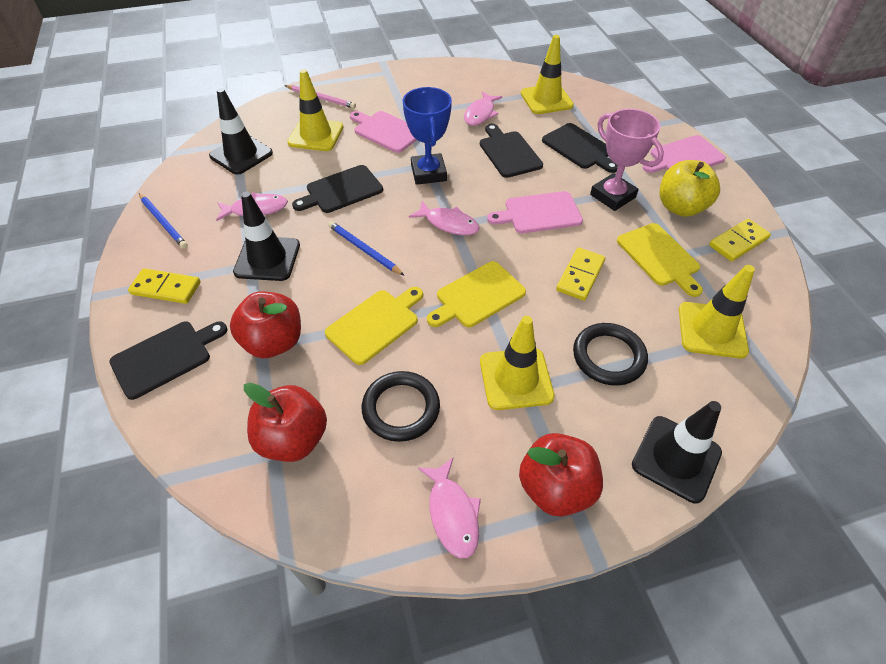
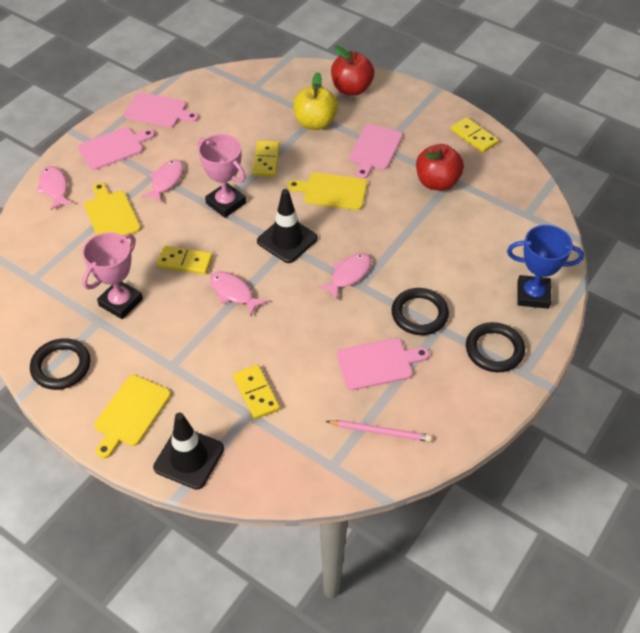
black cutting board: [109,321,228,400] [292,165,383,213] [480,124,543,178] [542,123,618,173] = 4 -> none = 0
black ring: [362,371,440,442] [573,323,648,386] = 2 -> [30,338,90,390] [391,288,449,335] [466,322,525,372] = 3
black traffic cone: [209,88,273,175] [233,192,300,281] [632,401,722,503] = 3 -> [153,412,224,490] [257,189,318,263] = 2
blue pencil: [139,193,188,249] [328,221,405,276] = 2 -> none = 0
pink cutting board: [350,111,417,153] [487,191,583,233] [642,135,726,173] = 3 -> [78,127,155,170] [124,92,199,127] [337,338,429,390] [349,124,403,179] = 4
pink trophy: [590,109,664,211] = 1 -> [82,232,143,319] [198,134,246,218] = 2
red apple: [230,292,301,358] [244,383,327,462] [519,433,603,517] = 3 -> [331,45,374,96] [416,144,464,191] = 2
yellow domino: [128,268,201,304] [556,247,605,301] [709,219,771,262] = 3 -> [157,246,213,275] [233,364,280,419] [253,140,280,177] [451,117,499,153] = 4
yellow traffic cone: [287,69,343,151] [480,316,555,410] [521,35,574,114] [679,265,755,359] = 4 -> none = 0

